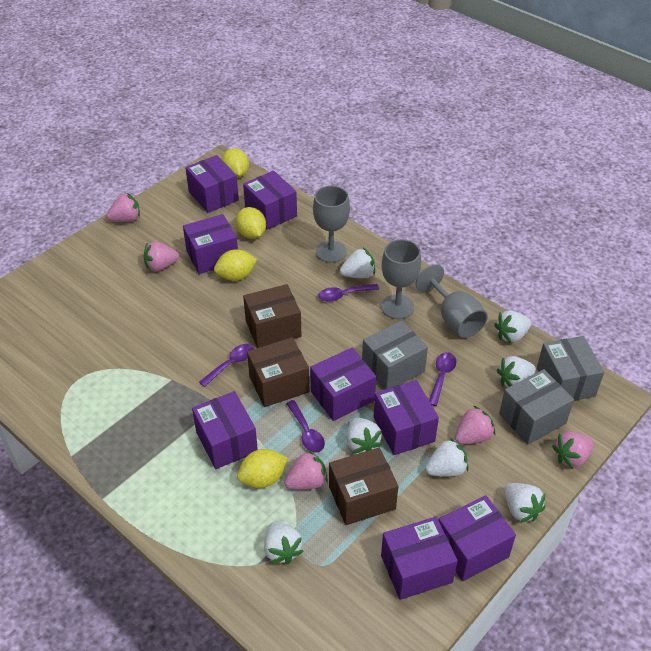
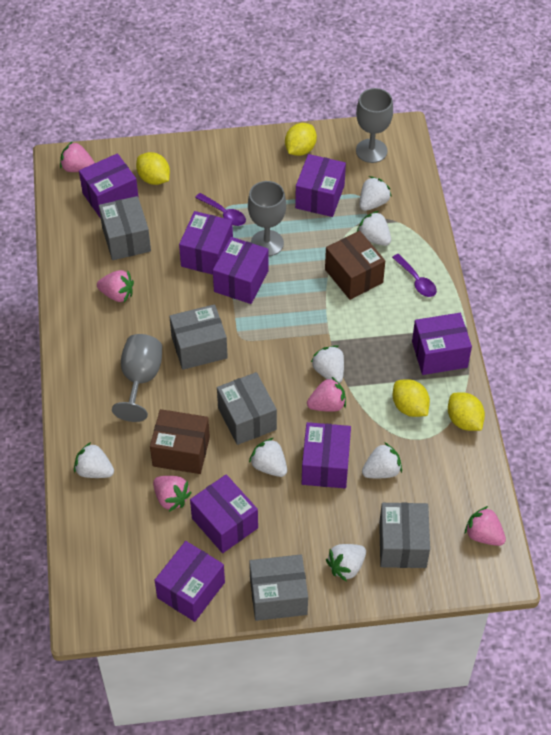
brown box: [243,284,302,348] [247,337,310,407] [329,447,399,525] = 3 -> [150,409,210,474] [325,231,385,300] = 2
grey box: [362,320,428,390] [499,369,574,445] [537,336,604,401] = 3 -> [99,196,151,260] [169,304,228,370] [217,372,277,445] [249,555,308,621] [379,503,430,568] = 5
purple spoon: [199,344,254,387] [286,400,325,453] [318,284,379,302] [429,352,456,406] = 4 -> [195,193,246,226] [392,254,437,297] = 2

